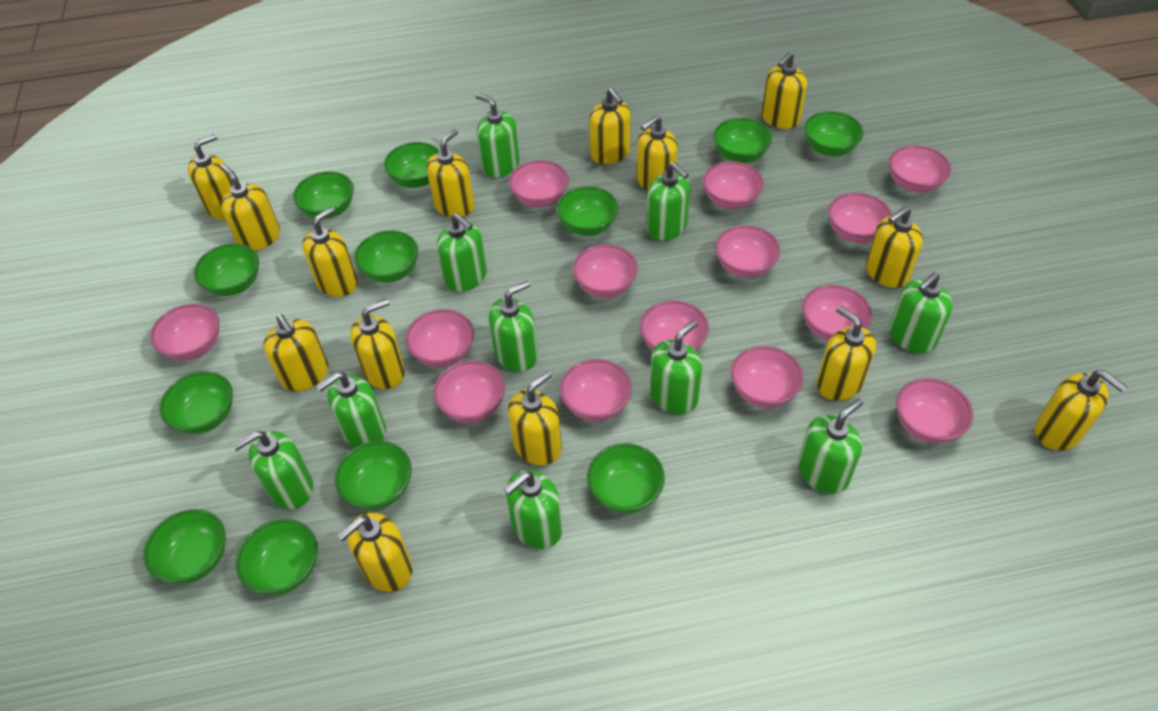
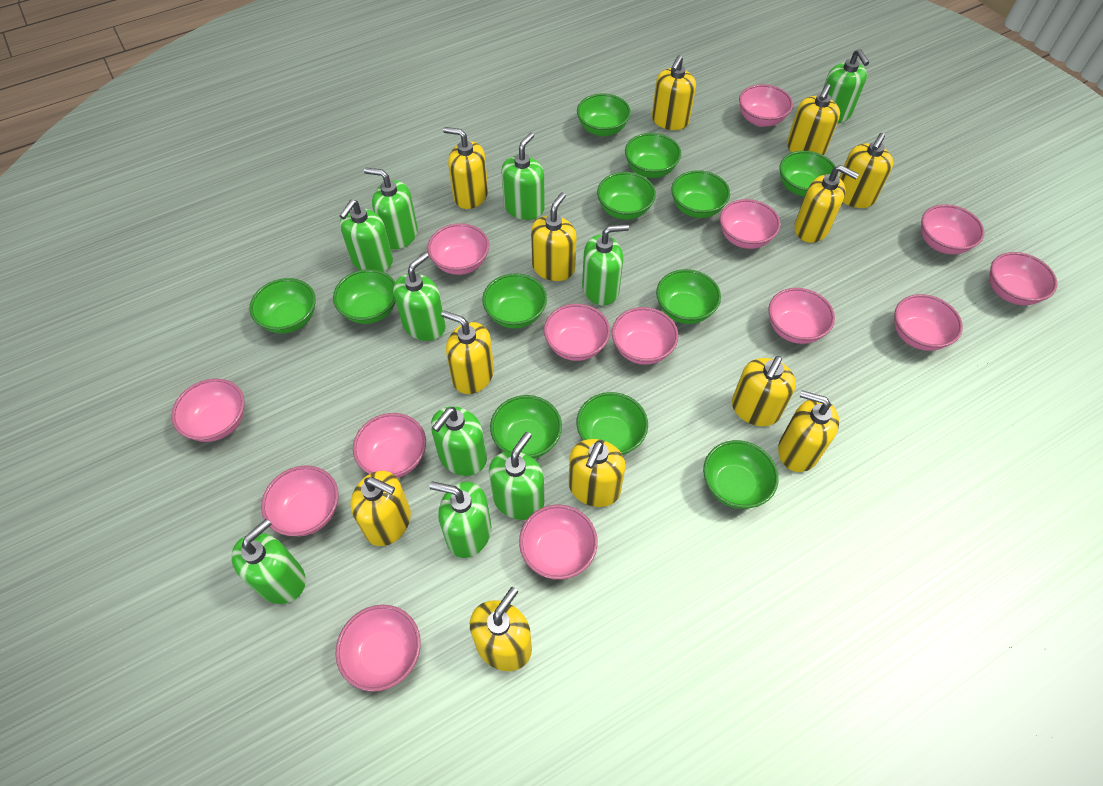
yellow soap dispenser: [188,134,233,220] [220,164,280,251] [264,314,329,391] [302,207,357,297] [338,513,413,592] [350,299,405,389] [426,129,475,217] [508,371,562,466] [589,88,631,164] [637,115,678,191] [761,52,807,129] [817,306,876,401] [866,207,923,288] [1035,370,1127,451] = 14 -> [350,471,411,546] [441,310,494,394] [443,127,488,209] [470,587,532,671] [531,192,577,281] [569,439,626,507] [652,55,696,130] [732,356,796,426] [778,390,839,472] [787,84,840,155] [794,165,859,243] [839,133,894,208] = 12

